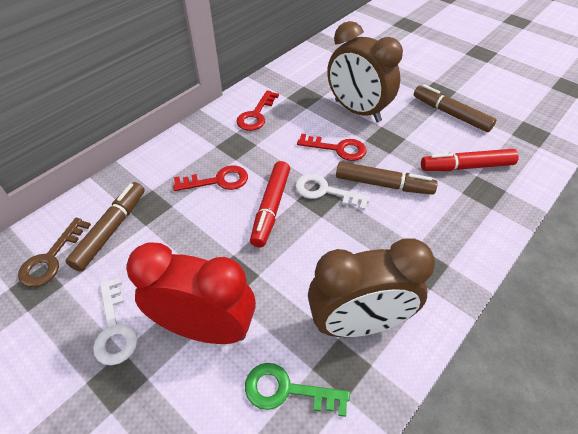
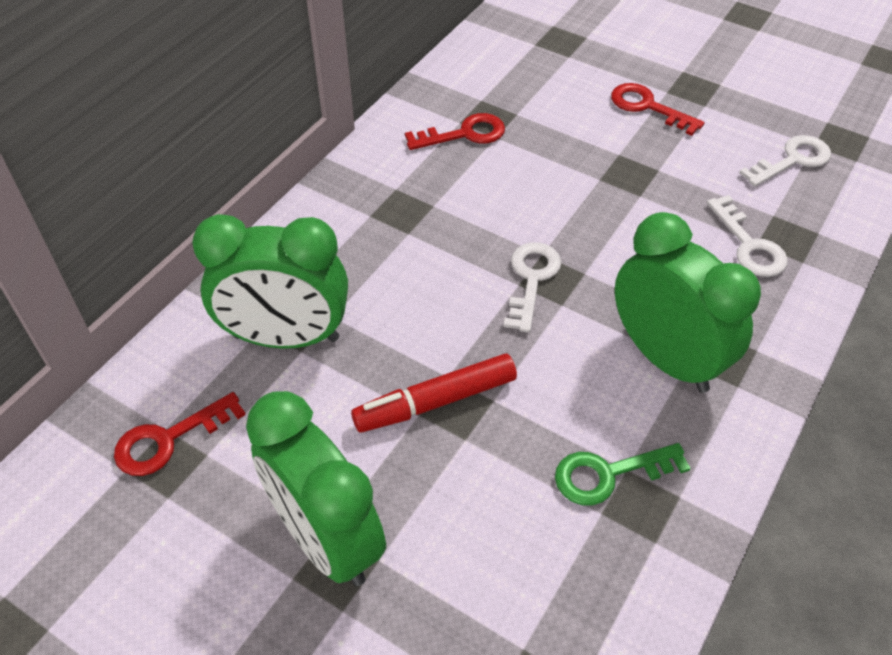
brown clock: [308,238,435,337] [327,21,403,122] = 2 -> none = 0
brown key: [18,218,91,287] = 1 -> none = 0
brown marker: [65,182,145,272] [336,162,438,195] [414,84,497,132] = 3 -> none = 0
green clock: none = 0 -> [192,214,348,349] [246,391,386,586] [615,212,761,393] = 3
red clock: [126,242,256,344] = 1 -> none = 0
red marker: [250,161,290,248] [421,149,519,171] = 2 -> [351,353,517,432] = 1
white key: [93,278,138,365] [295,174,370,210] = 2 -> [503,242,561,333] [707,195,788,277] [739,135,831,187] = 3

